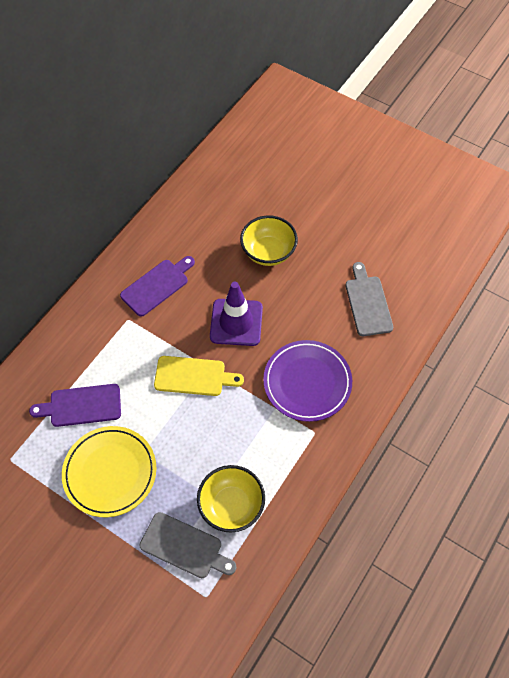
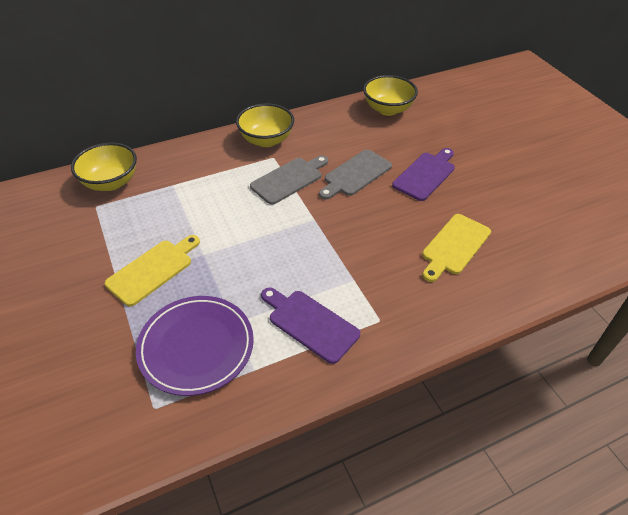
purple traffic cone: [210,282,263,346] = 1 -> none = 0
yellow bowl: [197,465,265,533] [240,215,298,266] = 2 -> [71,143,137,191] [236,103,294,147] [363,75,418,116] = 3
yellow cutting board: [154,356,244,396] = 1 -> [104,235,200,307] [422,214,491,282] = 2
yellow plate: [62,426,156,517] = 1 -> none = 0

